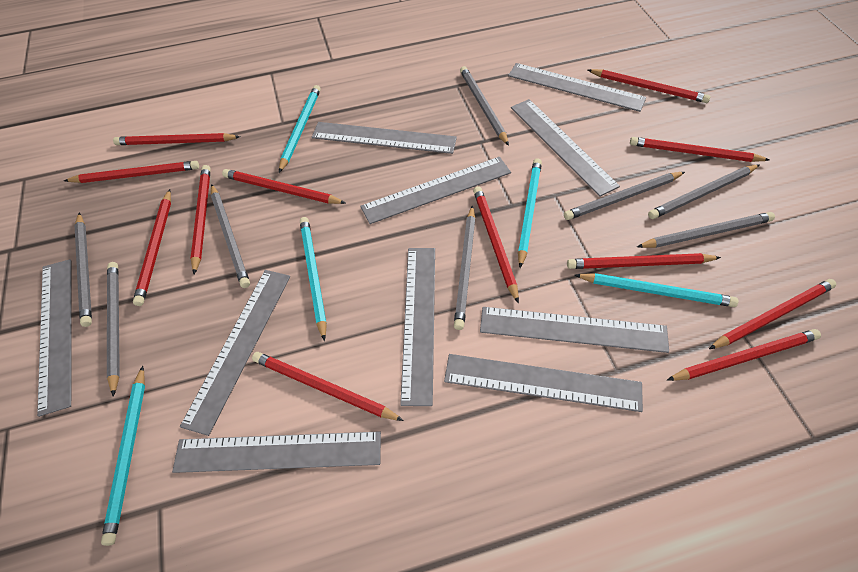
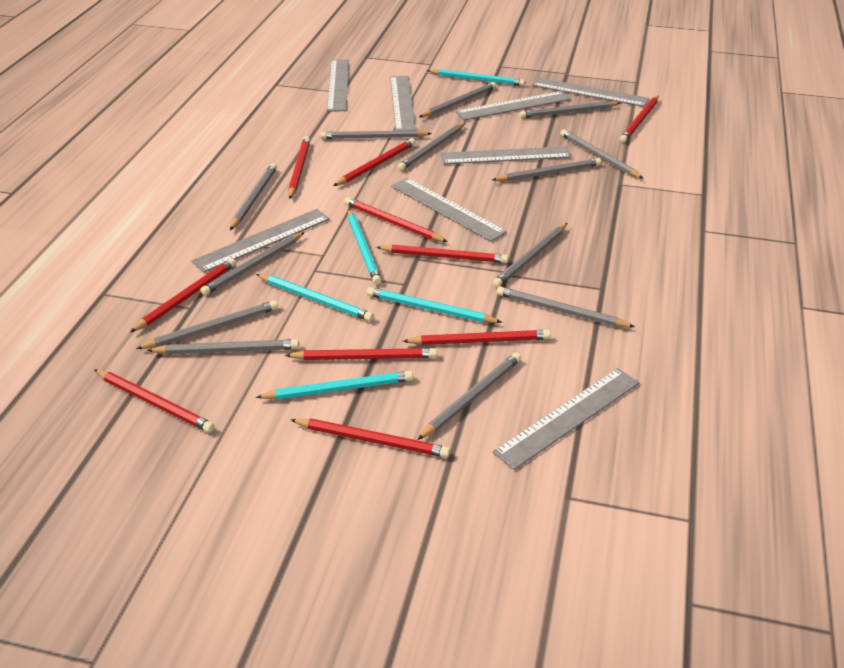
grey pencil: [74,213,92,327] [107,262,120,397] [211,184,250,288] [454,205,476,330] [460,66,509,146] [564,172,685,220] [637,212,775,248] [648,165,759,219] = 8 -> [136,300,278,349] [147,339,299,354] [200,232,305,295] [230,163,277,230] [320,130,432,139] [397,122,466,170] [417,352,521,440] [419,82,496,117] [492,158,601,181] [492,223,567,287] [496,286,635,328] [519,101,620,118] [560,129,644,179] = 13
grey ruler: [37,259,71,417] [172,431,381,473] [180,270,290,436] [312,122,457,154] [360,157,511,224] [400,248,435,406] [444,354,643,412] [480,307,669,353] [508,63,646,112] [511,99,620,197] = 10 -> [192,209,330,273] [327,59,349,112] [390,76,416,131] [391,178,507,242] [441,146,571,165] [456,91,571,121] [493,368,640,470] [532,77,649,107] = 8
red pencil: [64,161,199,183] [113,133,240,145] [133,189,171,306] [190,165,211,274] [222,169,346,204] [252,352,404,421] [473,186,519,304] [567,253,721,269] [588,69,710,103] [630,137,770,162] [667,329,821,381] [709,279,836,349] = 12 -> [94,369,215,432] [130,258,236,332] [285,348,437,360] [288,136,310,199] [290,419,450,458] [333,138,415,186] [344,197,448,242] [376,245,508,263] [403,330,551,345] [620,95,658,143] = 10

